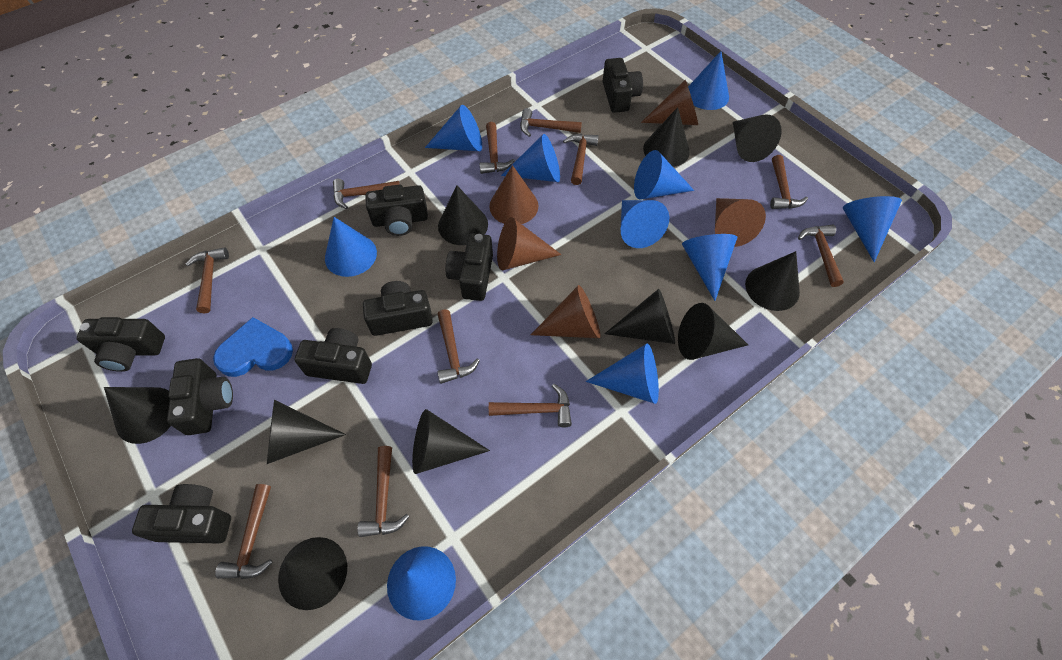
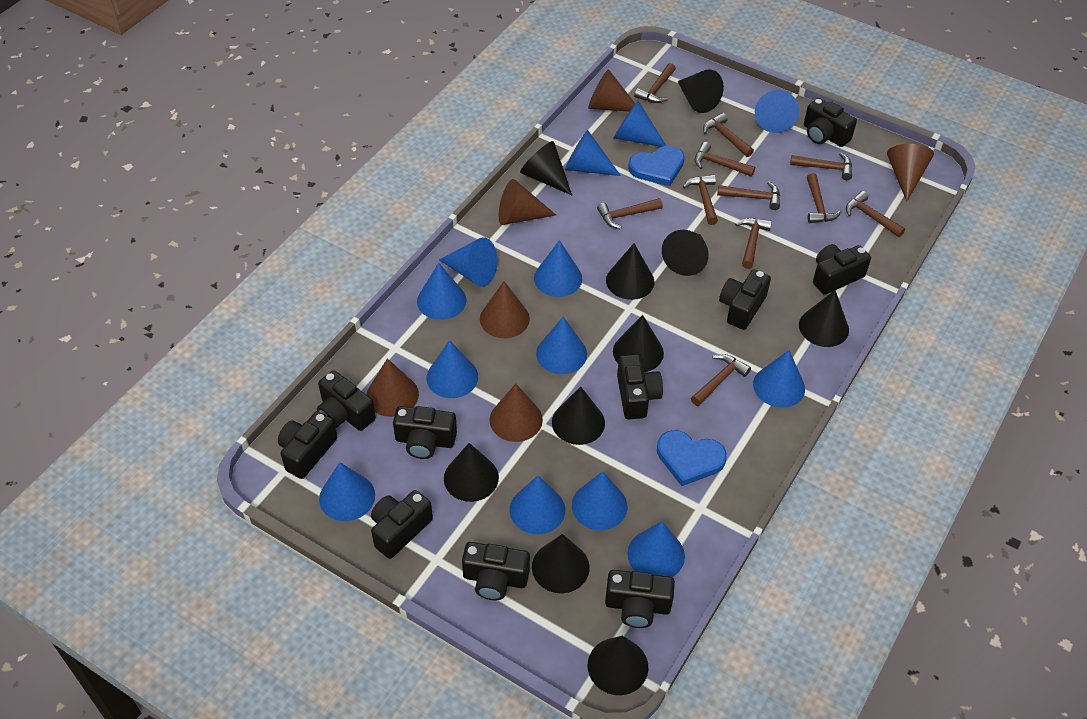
black camera: [77,317,165,372] [132,484,231,544] [167,358,233,435] [295,328,372,384] [363,281,433,336] [366,185,428,236] [445,233,493,301] [603,58,643,113] = 8 -> [278,411,337,479] [317,370,376,431] [371,490,433,559] [393,406,457,459] [462,542,530,600] [605,570,675,628] [617,354,663,419] [719,270,771,330] [804,98,857,147] [813,244,871,295] = 10
blue cone: [325,217,377,277] [387,546,456,620] [425,105,482,151] [501,134,560,182] [586,344,659,404] [621,200,669,248] [634,150,694,199] [682,234,738,301] [688,51,729,110] [843,196,902,262] = 10 -> [319,462,375,521] [417,263,466,320] [427,340,478,398] [439,237,497,287] [509,476,565,534] [534,240,582,297] [536,317,587,374] [565,130,621,176] [572,471,627,530] [613,101,666,147] [627,521,685,577] [753,350,805,408] [755,90,800,133] = 13
blue heart: [213,317,293,377] = 1 -> [628,146,685,186] [657,430,727,486] = 2
brown cone: [489,165,538,224] [497,217,561,270] [531,285,600,338] [641,80,698,125] [715,198,766,247] = 5 -> [366,358,419,417] [480,281,530,338] [489,384,543,442] [499,179,556,225] [588,69,635,112] [887,144,934,202] = 6

